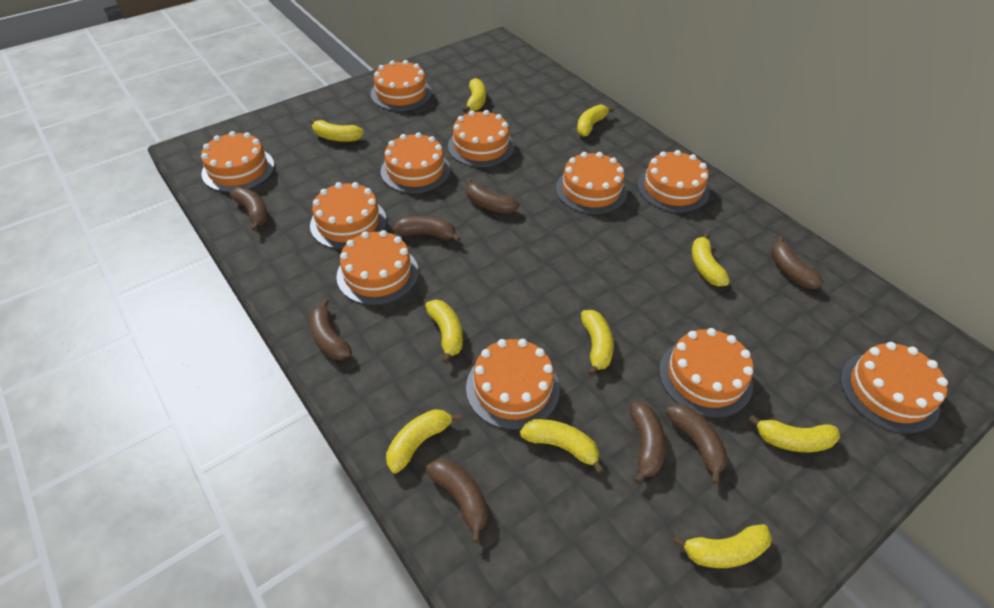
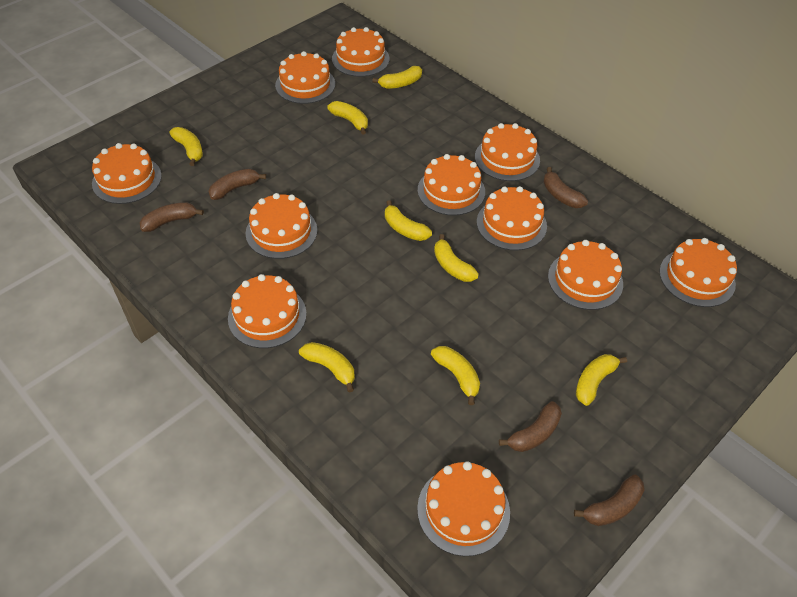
brown banana: [230,187,268,231] [309,299,352,360] [393,216,461,242] [426,459,488,543] [466,179,520,214] [630,402,666,484] [666,404,728,484] [771,236,824,289] = 8 -> [140,202,204,232] [208,169,266,200] [499,401,562,452] [543,167,588,208] [574,474,645,526] = 5
yellow banana: [310,119,364,142] [386,409,461,473] [425,300,463,364] [463,78,486,113] [520,419,604,474] [577,104,615,137] [581,310,614,376] [673,524,772,568] [692,233,730,287] [748,415,840,452] = 10 -> [169,127,203,166] [299,342,355,393] [327,101,368,135] [372,66,422,89] [385,200,432,241] [431,346,480,405] [434,234,479,282] [576,354,627,406] = 8

